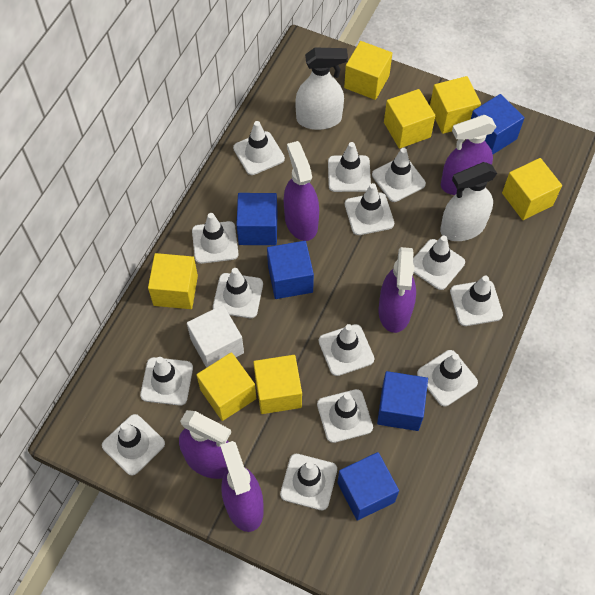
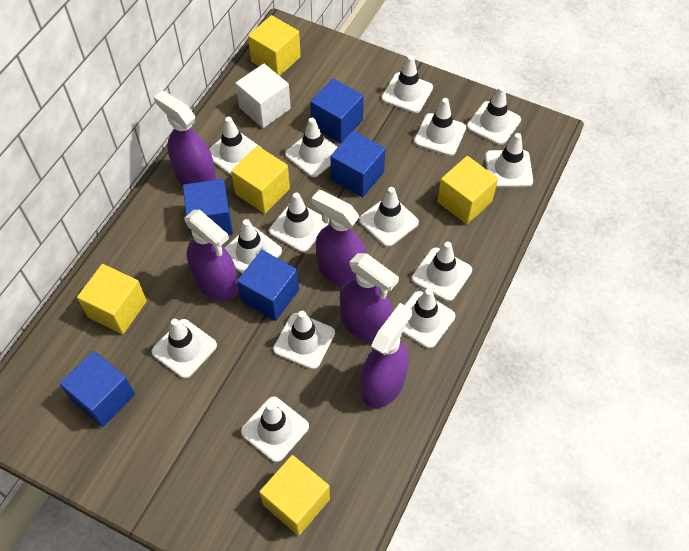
white spray bottle: [295,47,348,130] [440,162,497,241] = 2 -> none = 0
yellow cube: [148,253,198,309] [196,352,256,421] [253,355,302,414] [344,41,392,100] [384,89,435,149] [430,76,481,134] [502,158,562,220] = 7 -> [77,264,147,334] [231,146,290,214] [248,15,301,76] [259,455,330,536] [437,156,498,224] = 5

